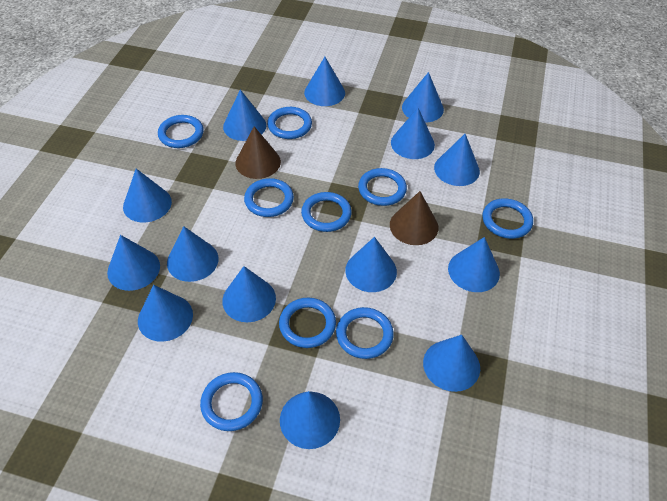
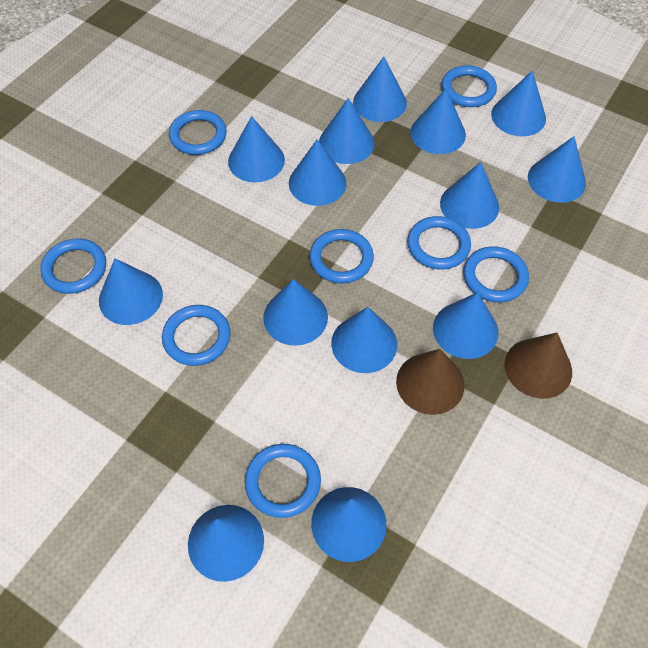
blue ring: [158,115,204,148] [200,372,263,431] [244,178,294,217] [267,107,312,139] [279,298,336,348] [301,192,352,232] [336,307,394,359] [358,168,407,206] [482,198,533,239] = 9 -> [40,238,106,294] [162,305,231,366] [169,110,227,155] [245,444,321,518] [309,229,374,284] [407,216,471,270] [441,65,497,107] [463,246,529,302] = 8

